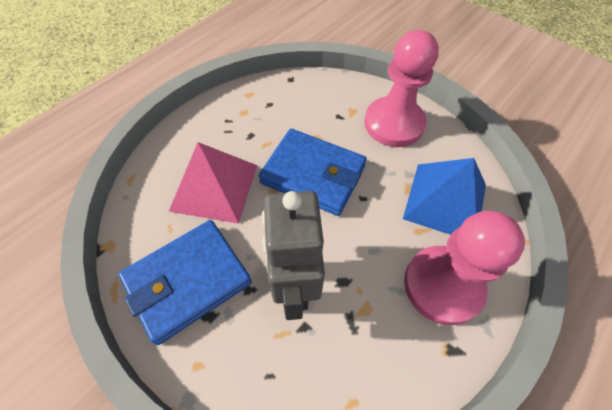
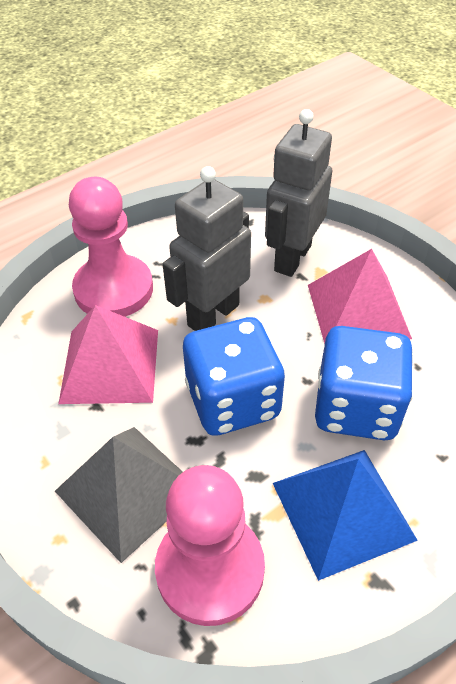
blue dice: none = 0 -> [183,317,285,436] [315,326,413,440] = 2
blue wallet: [119,220,252,345] [259,129,367,216] = 2 -> none = 0
grey pyramid: none = 0 -> [55,427,183,563] = 1
grey robot: [262,191,325,320] = 1 -> [163,166,251,331] [265,109,332,277] = 2
pink pyramid: [169,142,257,224] = 1 -> [58,305,158,404] [308,249,412,344] = 2

